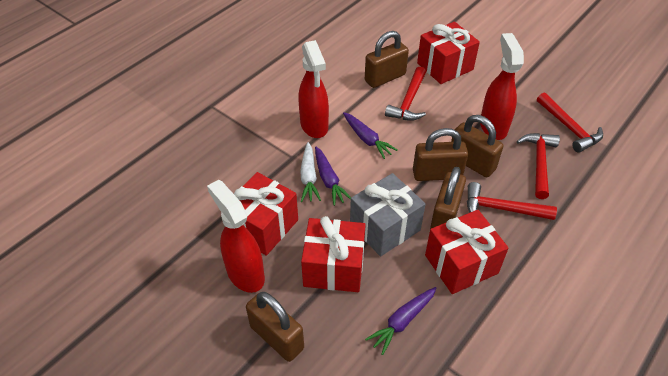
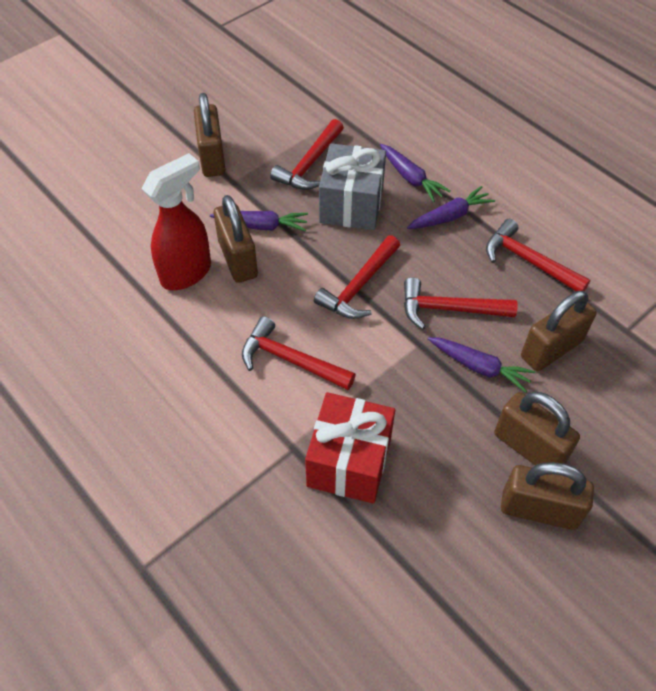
purple carrot: [315,147,351,206] [343,112,398,159] [365,287,436,355] = 3 -> [210,211,308,232] [380,144,450,202] [407,186,495,229] [428,337,536,393] = 4
red gift: [234,172,298,256] [301,216,366,292] [417,21,480,84] [425,210,509,294] = 4 -> [305,392,395,504] = 1
red hammer: [385,67,426,121] [467,182,557,220] [517,133,560,199] [537,93,603,153] = 4 -> [242,316,356,390] [270,119,344,190] [314,235,400,319] [404,277,518,329] [486,219,590,291] = 5
red spray bottle: [207,180,265,293] [298,40,329,138] [480,33,524,140] = 3 -> [141,153,211,290] = 1
white carrot: [300,142,321,202] = 1 -> none = 0

